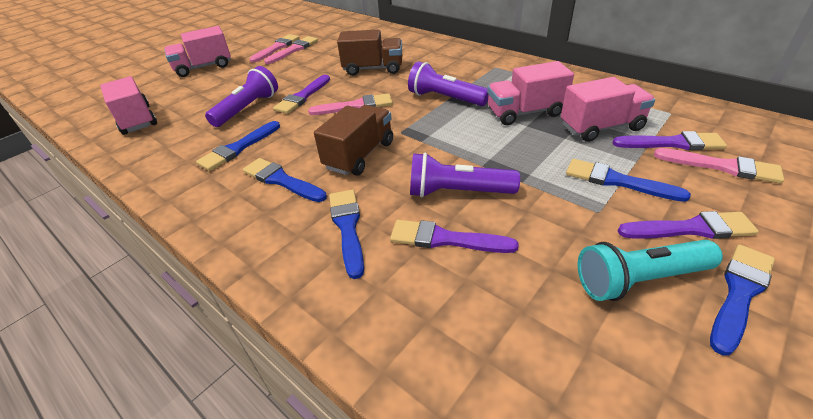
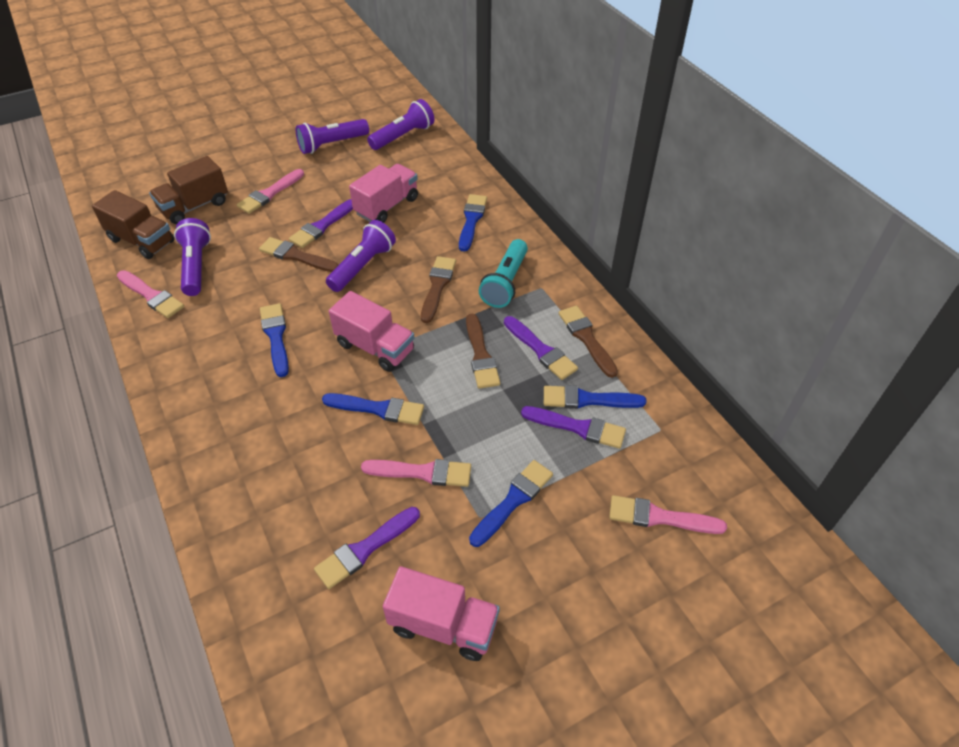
brown brush: none = 0 -> [259,237,338,272] [421,256,456,323] [466,313,500,389] [559,305,618,378] = 4
pink truck: [100,76,157,135] [164,26,231,77] [487,61,574,125] [561,77,655,142] = 4 -> [329,291,414,372] [349,164,418,223] [383,566,500,661] = 3
purple flashlight: [205,66,278,127] [408,62,489,106] [410,153,520,198] = 3 -> [174,218,211,296] [296,119,369,154] [326,220,396,292] [367,99,434,150] = 4

